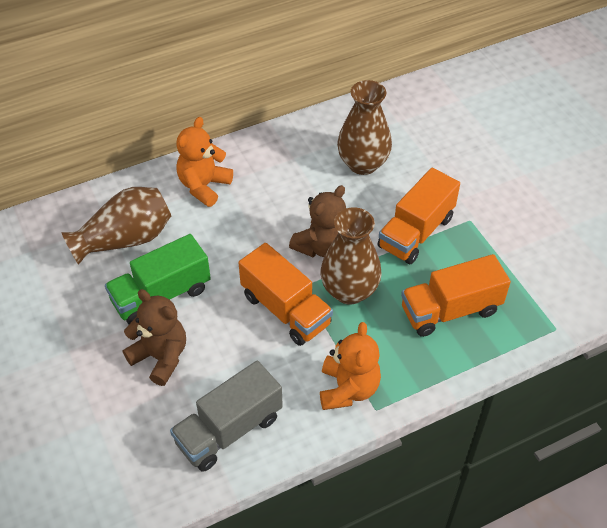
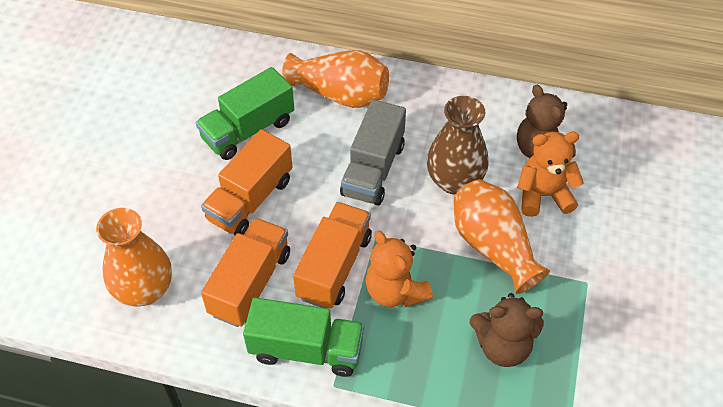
brown vase: [61,187,171,265] [320,208,382,305] [337,80,392,175] = 3 -> [427,96,489,195] = 1
green truck: [105,234,211,324] = 1 -> [196,67,294,160] [243,297,364,377] = 2
orange vase: none = 0 -> [96,208,172,306] [282,50,389,108] [453,179,550,294] = 3

